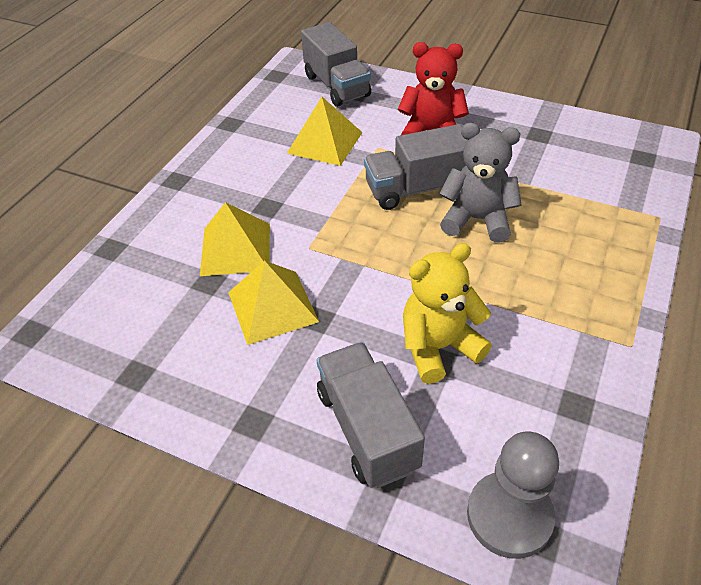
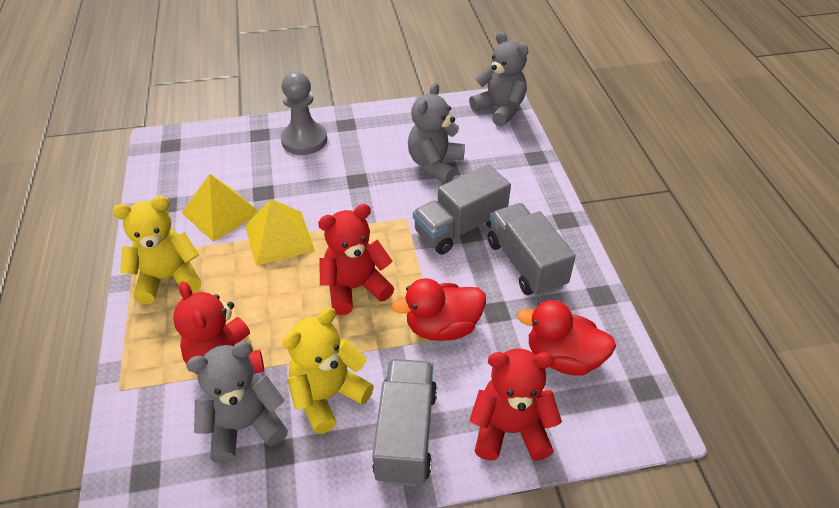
grey teddy bear: [439,123,522,243] = 1 -> [186,341,288,463] [408,82,465,183] [469,32,528,127] = 3
red duck: none = 0 -> [392,278,486,341] [517,300,616,375] = 2
red teddy bear: [398,42,469,135] = 1 -> [173,281,264,374] [318,204,395,315] [470,348,562,461] = 3
yellow pyramid: [200,202,270,276] [228,260,319,345] [287,97,363,166] = 3 -> [182,174,259,242] [245,199,315,266] = 2
yellow teddy bear: [403,243,492,384] = 1 -> [112,196,201,304] [282,307,374,434] = 2

